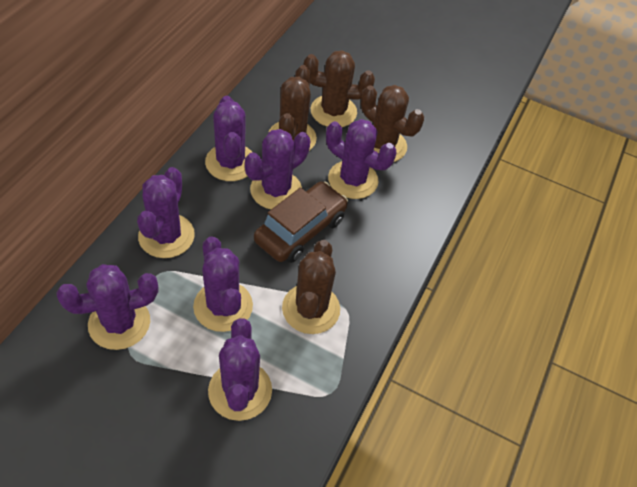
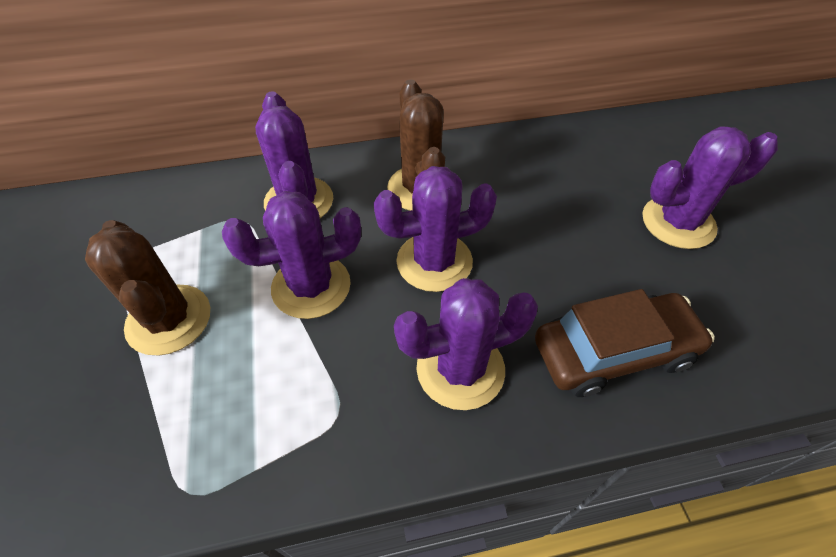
brown cactus: [268,65,317,151] [282,240,340,334] [304,50,375,127] [361,85,424,162] = 4 -> [85,220,210,356] [387,79,445,211] = 2
purple cactus: [56,264,158,350] [137,167,195,258] [193,236,253,332] [205,96,252,181] [208,318,272,421] [245,129,310,209] [326,119,396,199] = 7 -> [222,191,361,319] [255,91,333,218] [374,166,497,292] [394,278,538,410] [642,126,778,249] = 5

